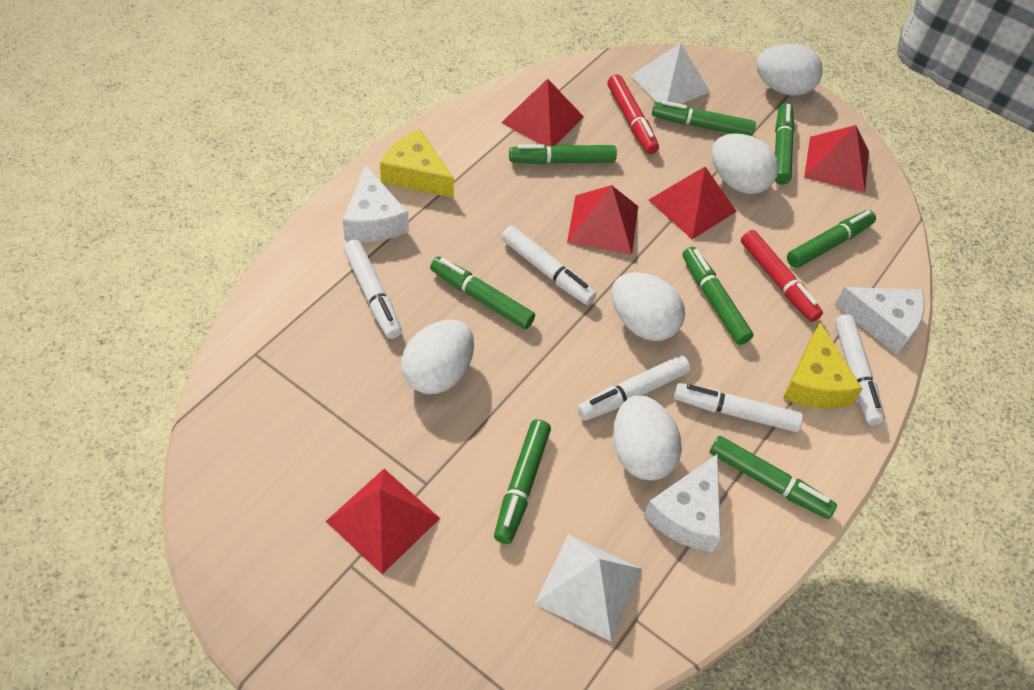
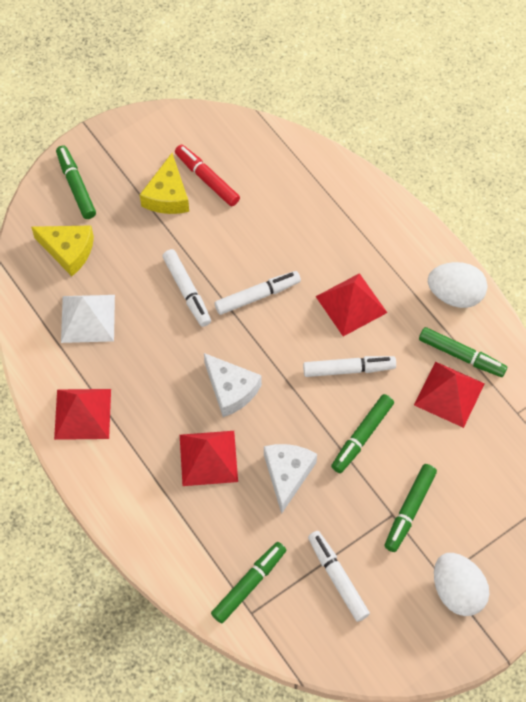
green marker: [430,256,535,329] [494,419,551,544] [509,144,617,164] [652,101,756,136] [683,247,754,345] [710,436,837,519] [775,103,795,185] [787,210,876,268] = 8 -> [56,145,96,219] [211,542,286,623] [331,394,394,473] [384,464,437,552] [419,327,507,377] = 5
red marker: [607,74,659,154] [741,230,823,322] = 2 -> [175,144,240,206] = 1
red pyramid: [326,469,440,574] [501,79,584,146] [567,185,638,255] [649,167,737,240] [804,125,869,193] = 5 -> [54,389,111,440] [180,431,238,486] [315,273,387,336] [414,362,485,428] = 4
white cheese: [342,164,409,242] [643,454,721,552] [834,287,924,356] = 3 -> [204,353,262,417] [264,444,317,514] = 2
white egg: [401,320,474,394] [611,272,685,341] [613,395,682,480] [711,133,779,194] [756,44,823,96] = 5 -> [428,262,487,308] [434,553,489,616] = 2
white marker: [343,240,402,339] [501,226,596,305] [577,355,690,421] [674,383,803,432] [835,314,885,425] = 5 -> [162,249,211,327] [215,271,301,315] [303,356,396,377] [308,531,370,622] = 4
white pyramid: [535,534,642,641] [631,43,710,104] = 2 -> [61,295,115,343] = 1

